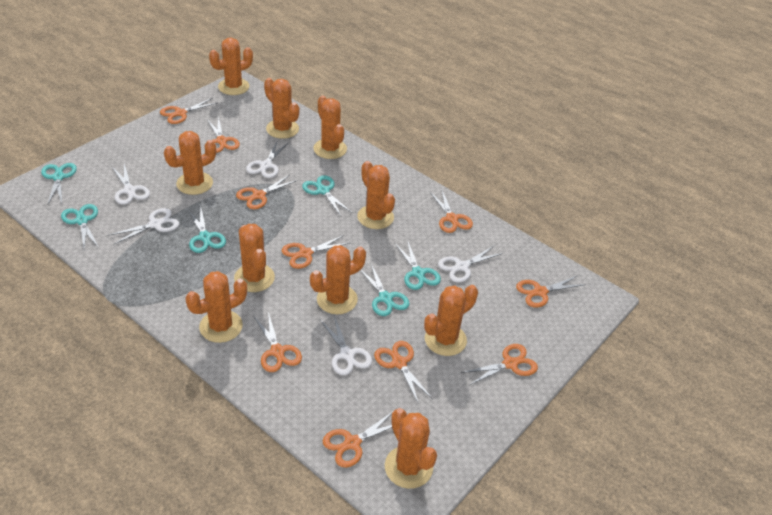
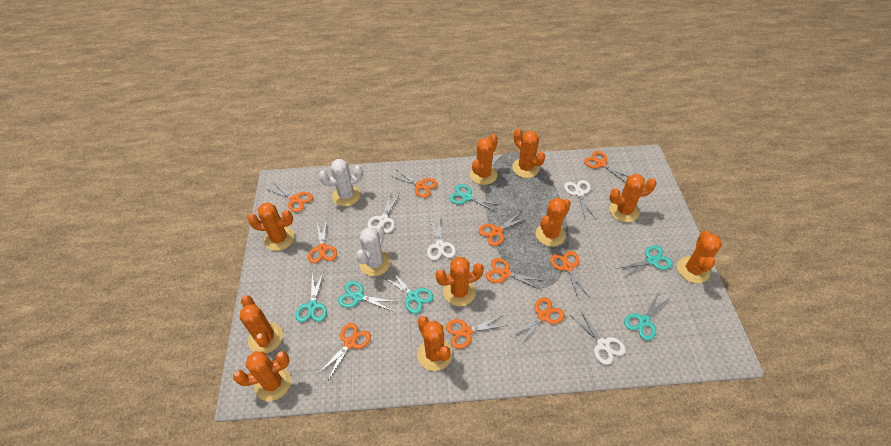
white cactus: none = 0 -> [319,159,363,206] [356,225,391,276] = 2
white scissors: [108,208,179,245] [111,164,150,205] [246,140,289,178] [320,315,372,375] [438,246,503,283] = 5 -> [367,194,400,233] [427,217,456,260] [564,180,595,218] [571,310,626,365] = 4

